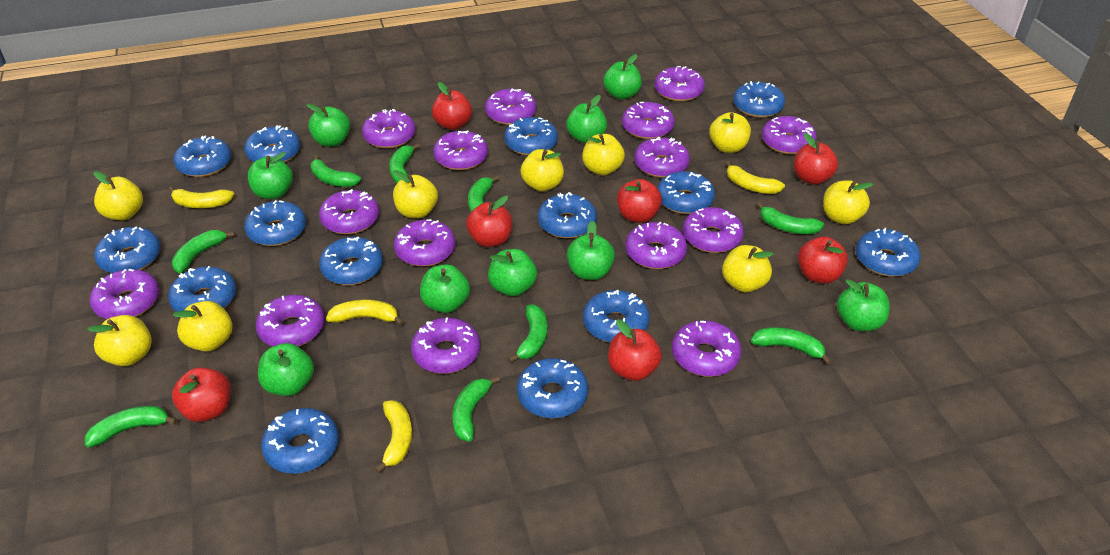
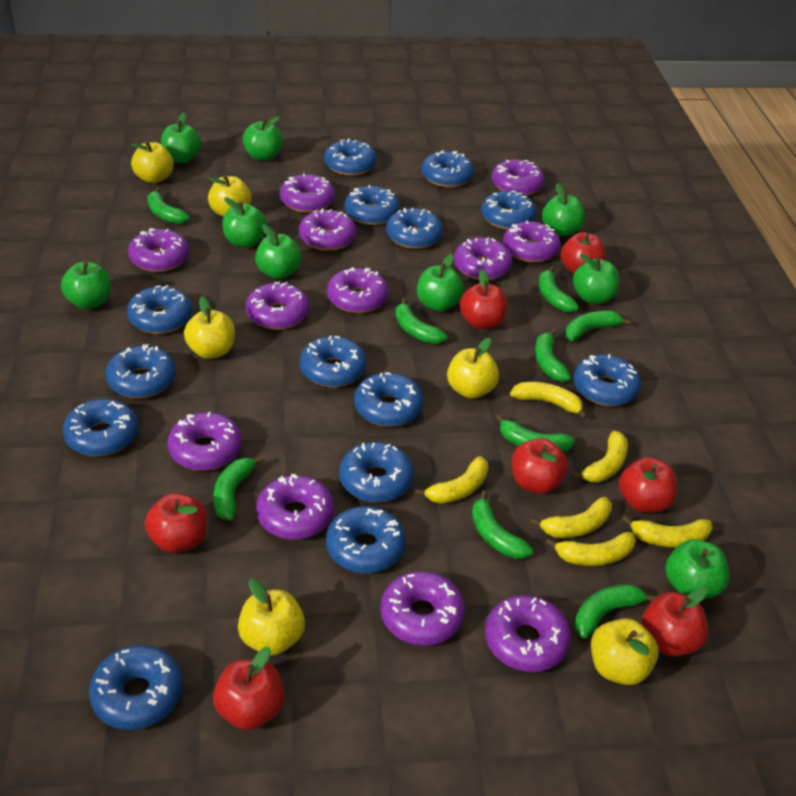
purple donut: [90,269,159,319] [256,295,325,346] [319,189,379,234] [362,109,416,148] [394,219,456,266] [411,317,480,374] [433,131,488,170] [485,89,536,125] [622,102,675,139] [625,222,687,269] [634,137,690,178] [655,66,705,102] [672,321,742,377] [683,207,744,253] [762,116,816,154] = 15 -> [128,228,189,272] [167,412,242,471] [246,282,309,330] [256,474,334,540] [280,173,335,213] [299,208,356,251] [327,267,389,313] [380,571,465,646] [454,238,513,280] [485,595,571,672] [492,160,545,196] [503,220,561,262] = 12
yellow apple: [87,315,152,366] [94,171,143,220] [173,301,232,352] [393,170,438,218] [521,149,564,192] [582,134,625,175] [709,112,751,153] [722,245,774,292] [823,180,873,224] = 9 -> [130,141,174,183] [184,296,235,359] [208,175,252,217] [238,579,305,655] [447,338,499,399] [591,618,659,685] = 6
yellow banana: [169,186,234,208] [326,299,404,325] [375,400,412,473] [726,161,785,194] = 4 -> [415,456,488,504] [510,382,588,419] [530,497,612,538] [545,532,636,566] [572,431,628,482] [622,516,713,547] = 6

